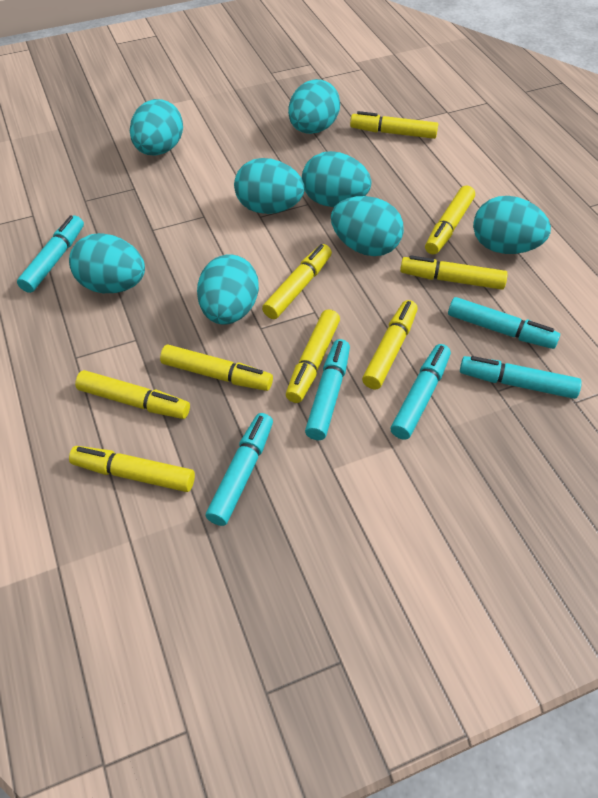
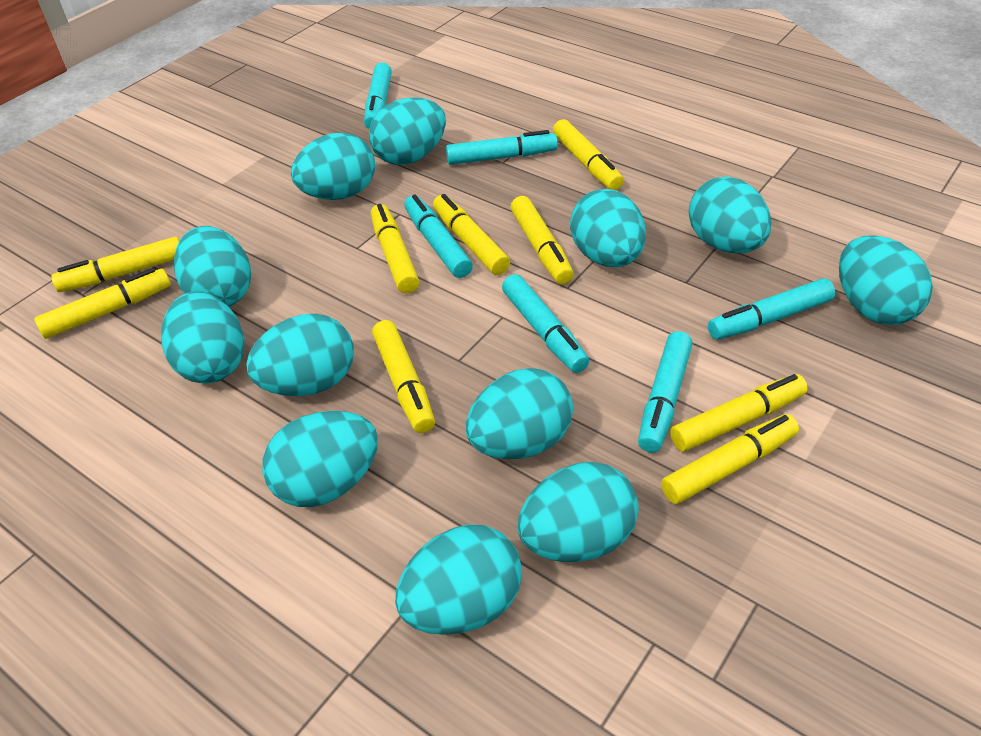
turquoise egg: [69,233,145,293] [130,99,183,155] [197,254,259,324] [234,158,305,214] [288,79,340,134] [302,151,371,207] [331,196,404,256] [473,196,551,254] = 8 -> [161,292,244,384] [174,226,251,307] [246,314,354,396] [262,411,378,507] [291,133,375,200] [369,98,446,165] [395,524,522,635] [466,368,573,459] [518,462,639,562] [570,189,646,267] [689,177,772,253] [839,235,933,325] = 12

